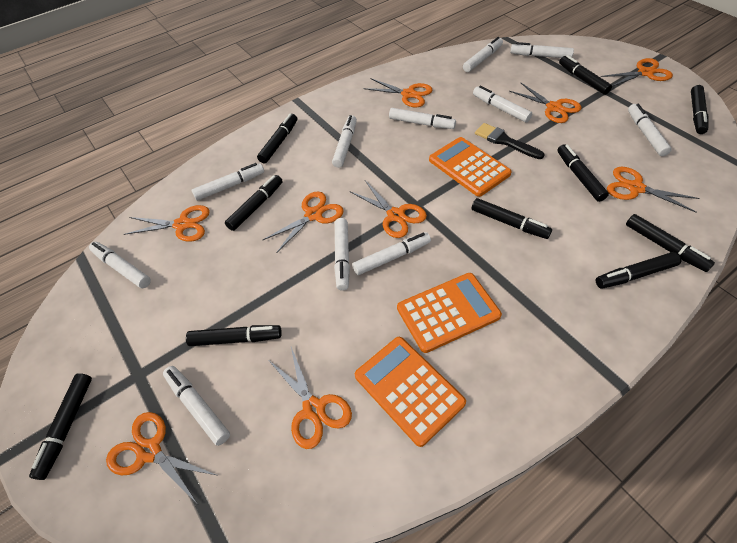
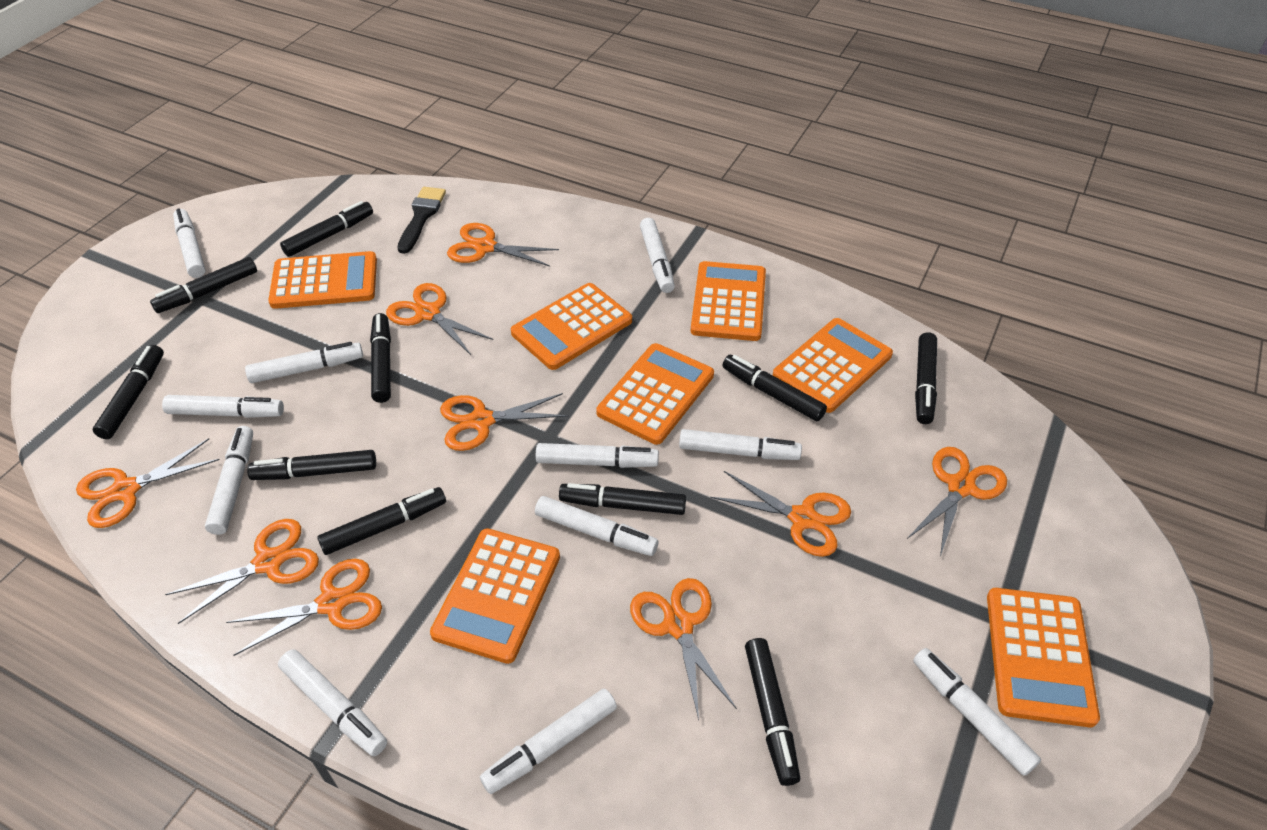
orange calculator: [355,337,466,447] [397,273,502,353] [429,137,512,197] = 3 -> [268,251,377,309] [430,529,560,664] [511,283,632,370] [596,343,714,445] [691,261,766,341] [773,318,893,413] [987,588,1100,727] = 7

